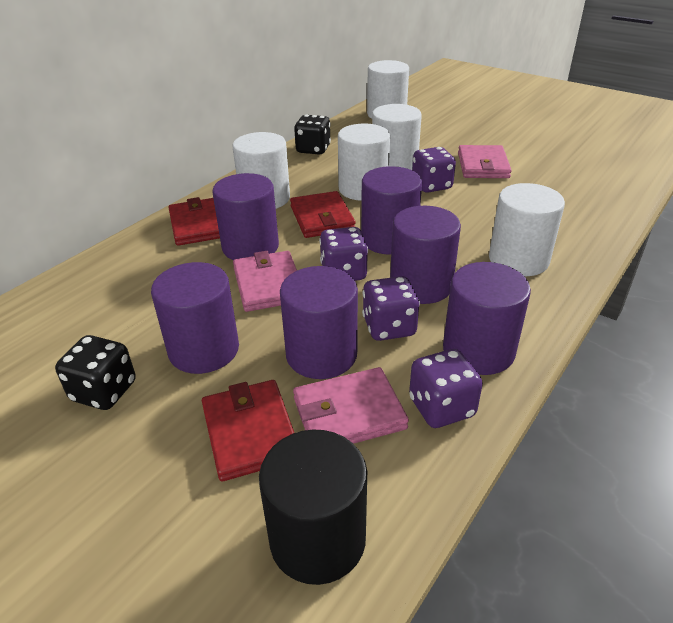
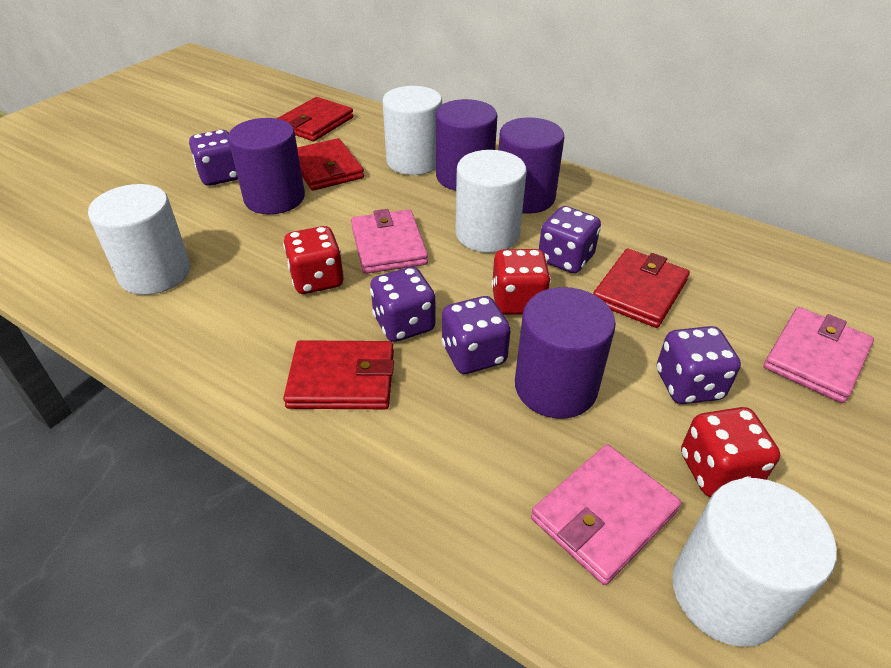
black cylinder: [259,430,367,585] = 1 -> none = 0
black dice: [55,335,136,410] [294,114,331,155] = 2 -> none = 0
purple cylinder: [151,262,239,374] [212,173,279,260] [280,266,358,379] [361,166,422,255] [390,206,461,304] [443,262,531,375] = 6 -> [228,118,305,214] [436,99,497,191] [499,117,564,214] [515,287,616,419] = 4
purple dice: [319,227,368,281] [362,276,420,341] [409,349,483,428] [412,147,456,193] = 4 -> [189,130,238,186] [370,267,436,342] [442,296,511,374] [539,206,601,273] [657,326,741,404] = 5
red dice: none = 0 -> [283,226,344,294] [491,249,551,315] [681,407,780,497] = 3
red wallet: [168,197,220,246] [202,380,294,481] [290,191,356,238] = 3 -> [276,97,354,141] [283,340,394,409] [297,138,364,191] [593,249,690,328] = 4
white cylinder: [232,132,290,209] [338,124,390,201] [367,60,409,119] [372,104,422,170] [489,183,565,276] = 5 -> [88,184,190,295] [382,86,442,175] [455,150,527,253] [672,478,837,647] = 4

